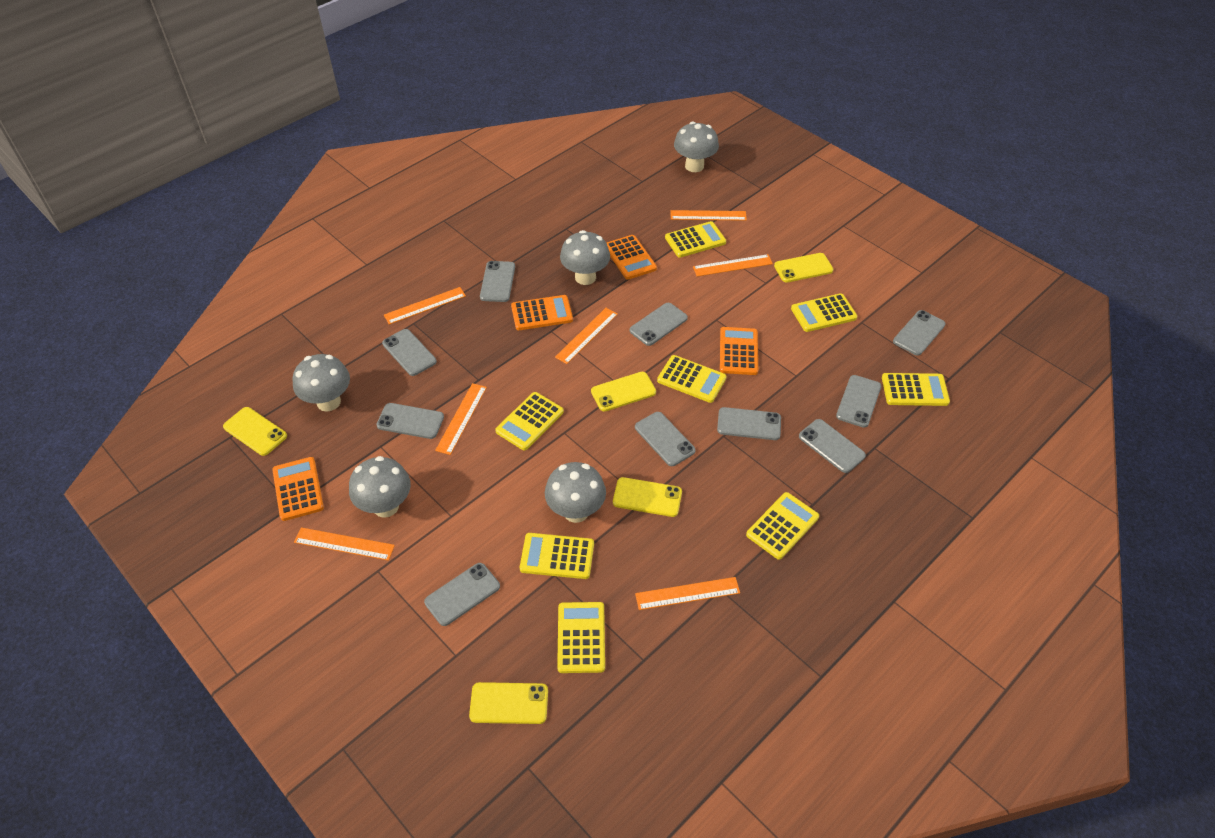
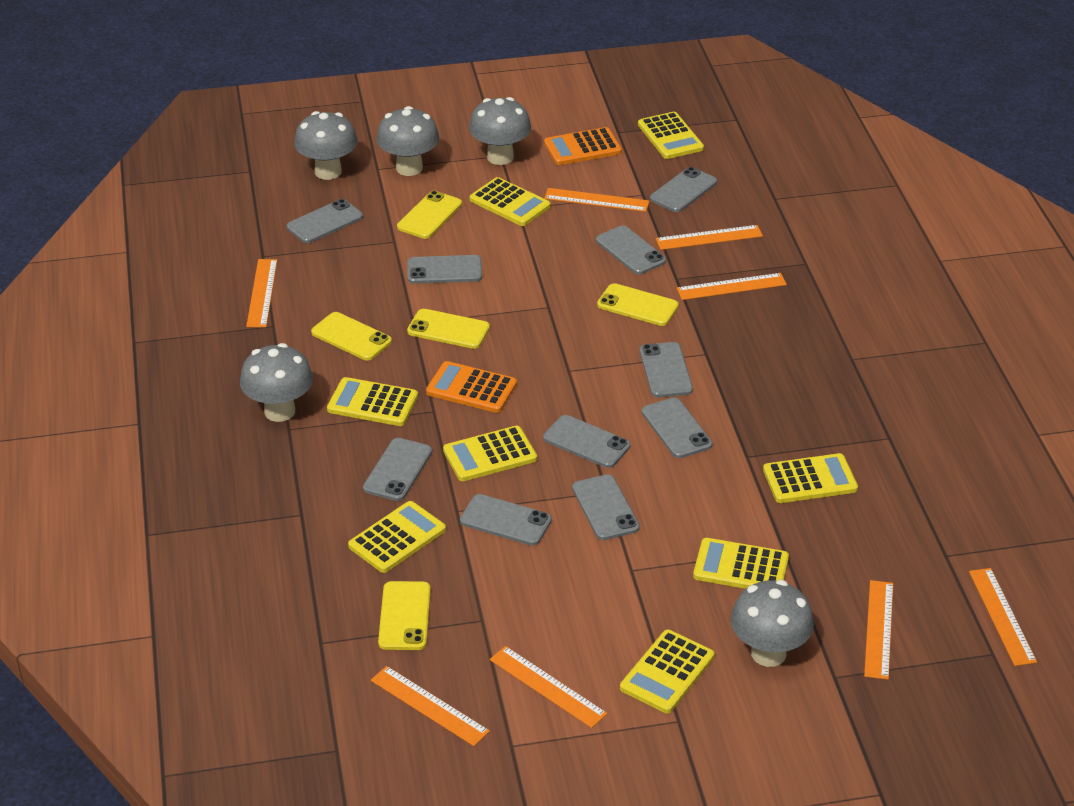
orange calculator: [272,457,324,521] [511,295,573,330] [607,235,657,280] [720,327,758,375] = 4 -> [426,361,517,413] [544,127,622,165] = 2
orange ruler: [294,527,395,561] [384,287,466,324] [435,383,487,455] [555,308,618,364] [635,577,740,610] [670,210,747,221] [693,254,773,276] = 7 -> [246,259,277,327] [371,666,490,746] [490,646,607,728] [544,188,649,212] [656,225,763,250] [676,273,787,300] [864,580,893,680] [969,568,1037,666] = 8

